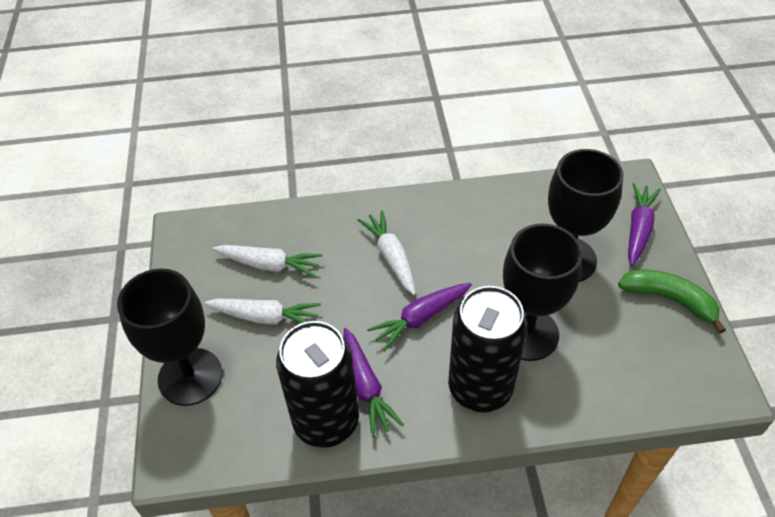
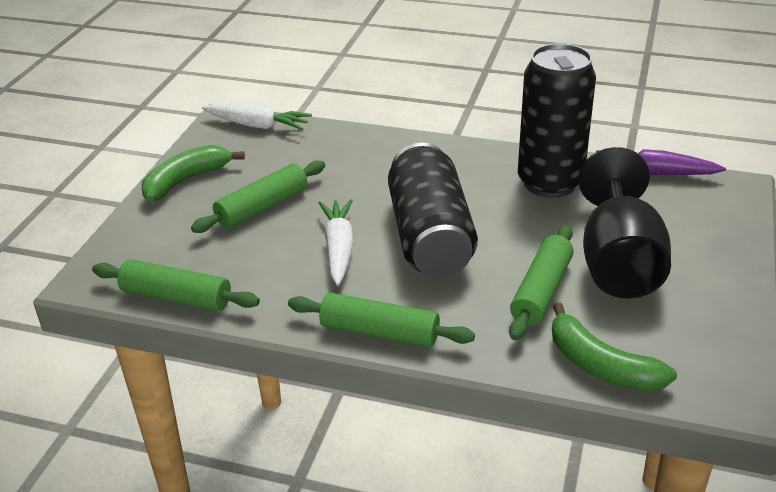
black goblet: [117,269,222,406] [503,223,582,361] [548,149,623,282] = 3 -> [578,147,671,299] = 1
green banana: [618,269,726,334] = 1 -> [142,145,245,201] [552,303,677,392] = 2
green rolling pin: none = 0 -> [92,259,260,311] [191,161,325,233] [288,292,475,347] [509,225,574,340] = 4
purple carrot: [344,328,404,437] [367,283,472,351] [628,183,661,266] = 3 -> [596,149,726,175] = 1
white carrot: [204,299,321,325] [213,245,322,277] [357,210,416,295] = 3 -> [202,104,312,130] [319,199,354,286] = 2

